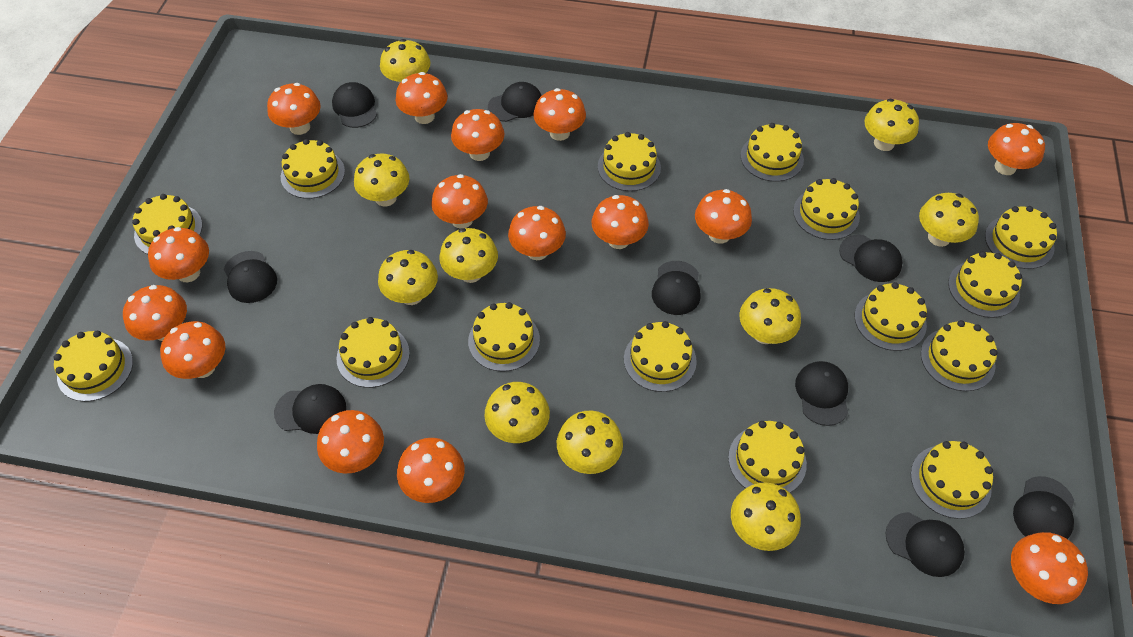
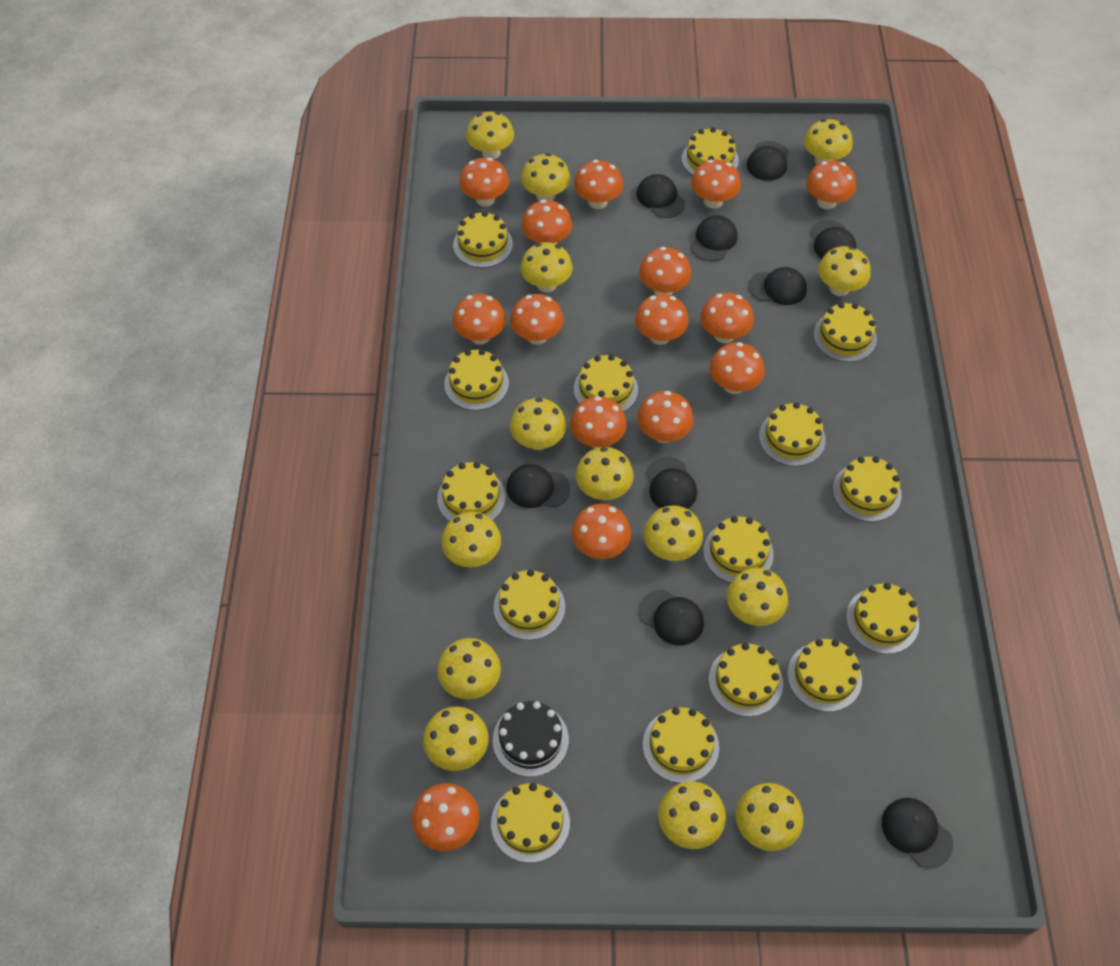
black cake: none = 0 -> [493,701,569,777] = 1
yellow mushroom: [354,154,409,207] [378,250,438,305] [380,39,430,84] [439,228,498,283] [484,382,550,443] [557,411,623,474] [731,482,801,551] [739,288,801,344] [864,99,919,151] [919,193,979,247] = 10 -> [423,707,489,771] [437,638,501,699] [442,512,501,567] [466,111,514,159] [510,398,566,450] [521,153,570,201] [521,242,572,292] [576,447,634,500] [644,506,703,561] [658,781,726,849] [727,568,788,626] [736,783,803,851] [804,119,853,165] [818,246,871,296] = 14

